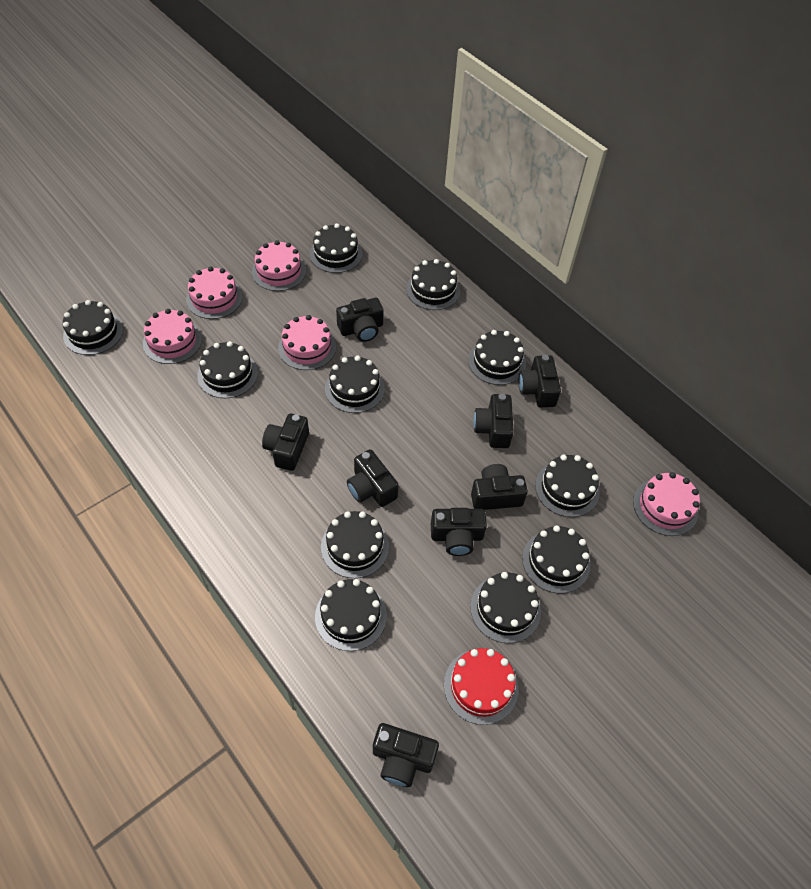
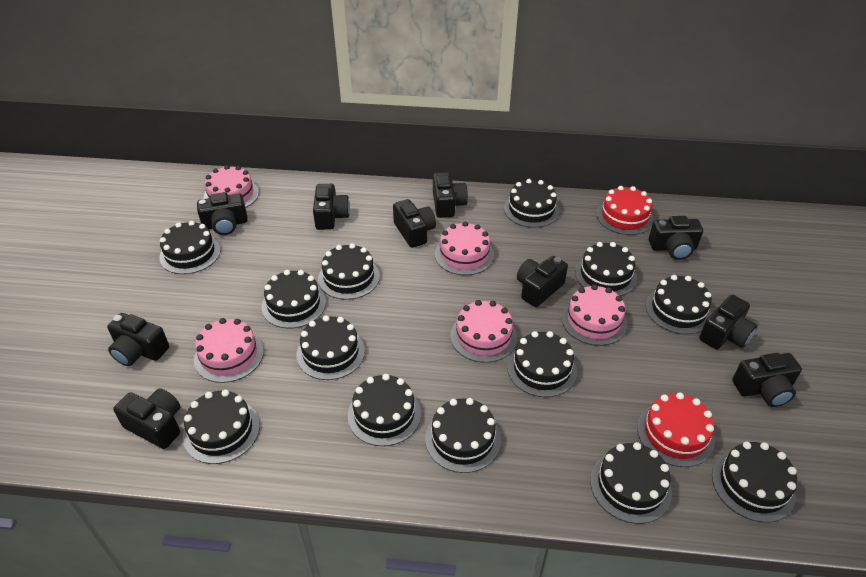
black cake: [63,300,123,355] [197,341,258,398] [310,223,363,273] [315,579,387,651] [321,511,389,578] [325,356,385,413] [406,259,460,310] [468,330,526,385] [470,572,541,643] [522,525,591,594] [535,455,600,517] = 11 -> [159,221,221,274] [183,390,260,464] [262,270,326,328] [297,315,365,380] [318,243,380,300] [348,374,421,446] [425,398,501,473] [504,179,560,228] [507,331,577,397] [575,242,637,296] [590,442,672,524] [646,275,712,334] [712,442,797,522] = 13
black camera: [262,414,309,471] [336,298,384,342] [347,449,399,507] [373,723,439,787] [431,508,487,556] [471,464,528,510] [473,394,514,448] [519,355,561,407] = 8 -> [107,313,169,366] [113,388,181,449] [197,192,248,235] [313,184,350,230] [393,199,436,248] [433,172,468,218] [517,256,568,307] [649,216,703,260] [699,295,757,349] [732,353,802,407] = 10
red cake: [444,648,518,725] = 1 -> [596,186,654,235] [637,392,715,467] = 2

